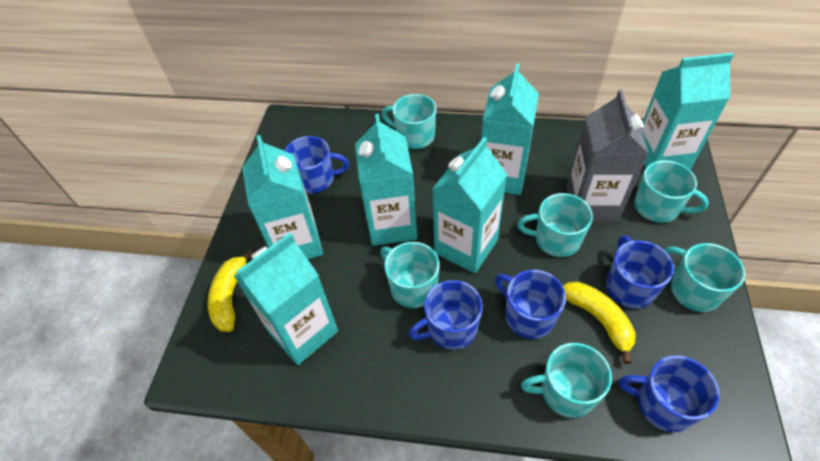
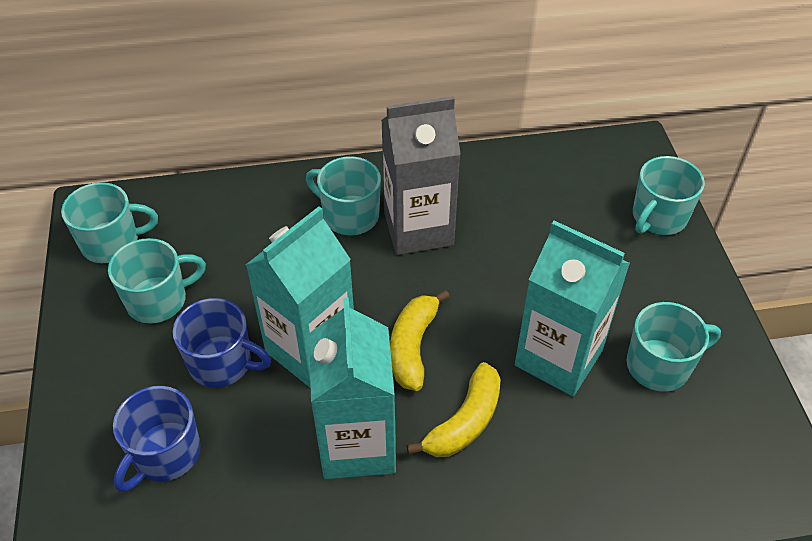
blue mug: [284,136,349,194] [408,280,483,350] [495,270,566,339] [606,235,674,309] [619,355,720,432] = 5 -> [113,386,201,492] [173,298,271,388] = 2
turquoise carton: [234,233,338,365] [242,135,323,259] [355,114,417,246] [432,137,507,273] [481,63,539,195] [642,53,734,169] = 6 -> [246,207,354,388] [309,298,396,479] [515,221,630,396] = 3
turquoise mug: [380,242,439,308] [382,94,437,149] [518,193,593,257] [521,343,612,418] [634,160,709,223] [664,243,745,312] = 6 -> [61,182,158,263] [108,238,206,323] [306,157,381,235] [627,302,721,392] [633,156,705,235] = 5

